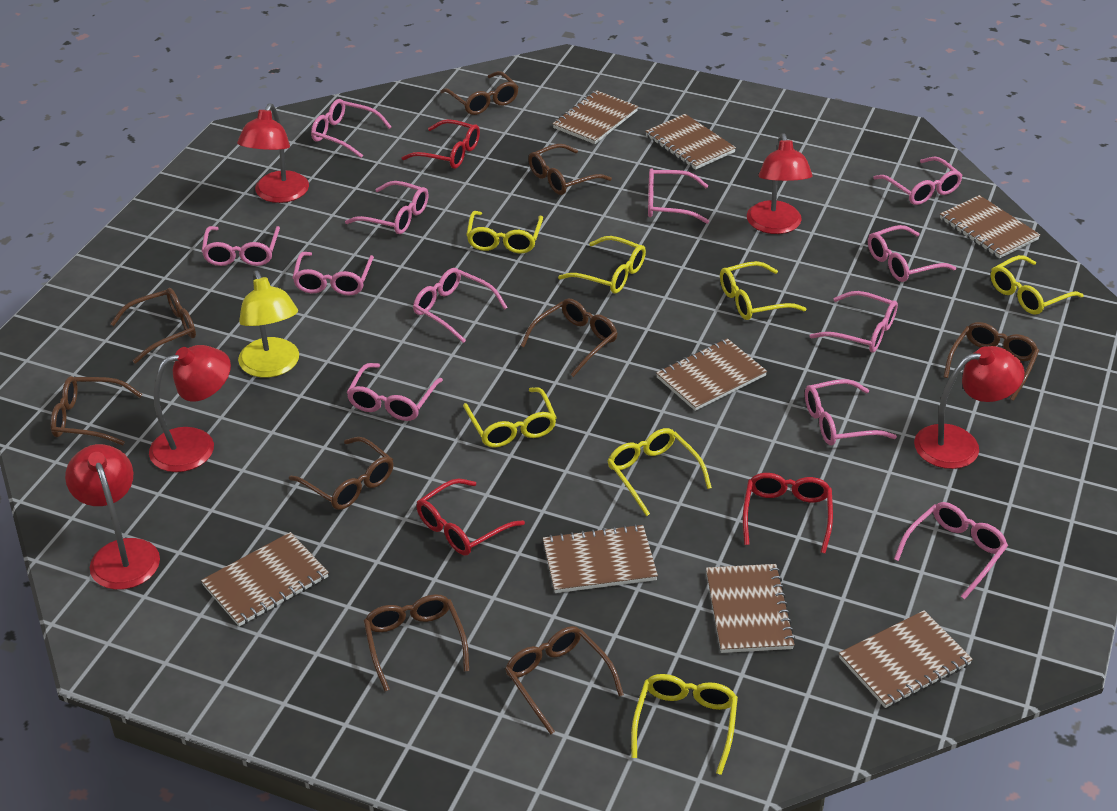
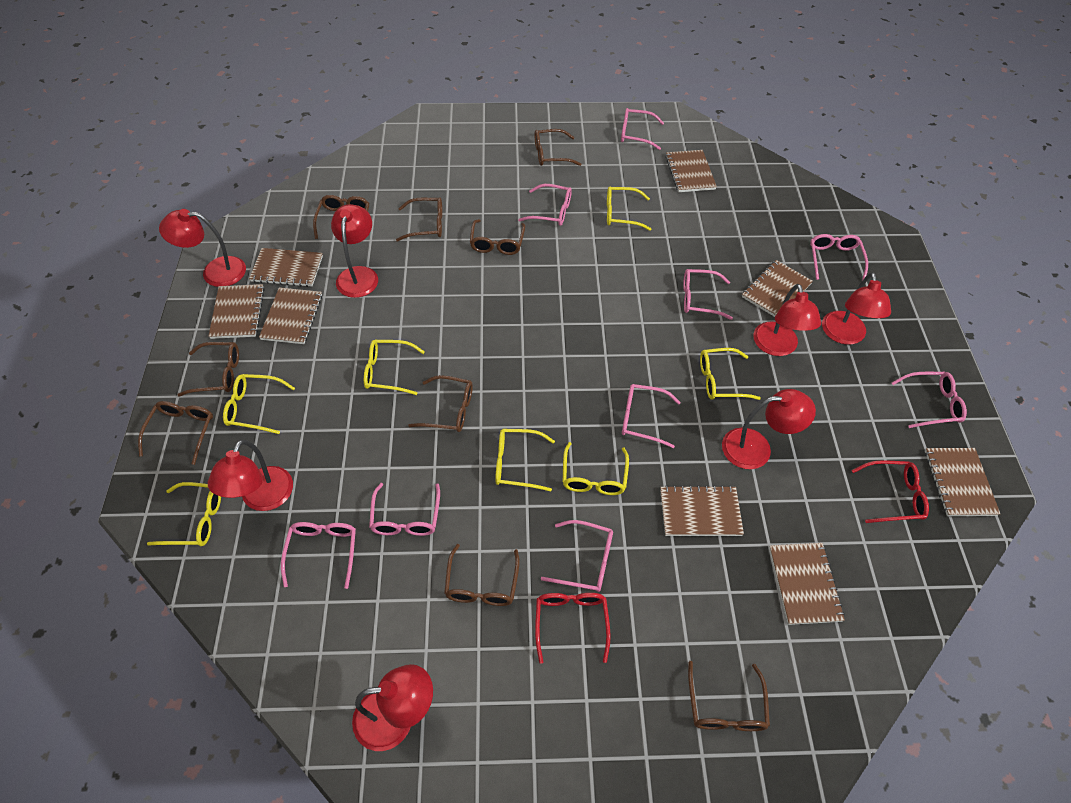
pink glasses: [201,226,280,266] [292,252,374,295] [311,99,392,158] [345,181,429,234] [346,363,443,421] [413,268,508,343] [648,168,709,224] [805,379,897,445] [809,291,898,353] [868,225,956,282] [873,157,963,205] [894,502,1008,600] = 12 -> [281,522,356,589] [369,483,440,536] [518,184,572,226] [541,520,613,592] [621,108,664,150] [622,384,681,448] [683,269,733,320] [810,234,868,280] [892,372,967,428] = 9
red glasses: [402,119,480,169] [417,478,525,556] [743,473,833,554] = 3 -> [535,593,611,664] [852,460,929,523] = 2
red lamp: [65,444,160,590] [149,345,231,472] [237,104,309,203] [747,133,813,234] [914,346,1025,469] = 5 -> [159,209,246,287] [208,440,293,511] [331,204,378,298] [352,664,433,751] [722,389,816,469] [753,284,821,356] [822,272,891,345] = 7
yellow lamp: [238,270,299,378] = 1 -> none = 0

